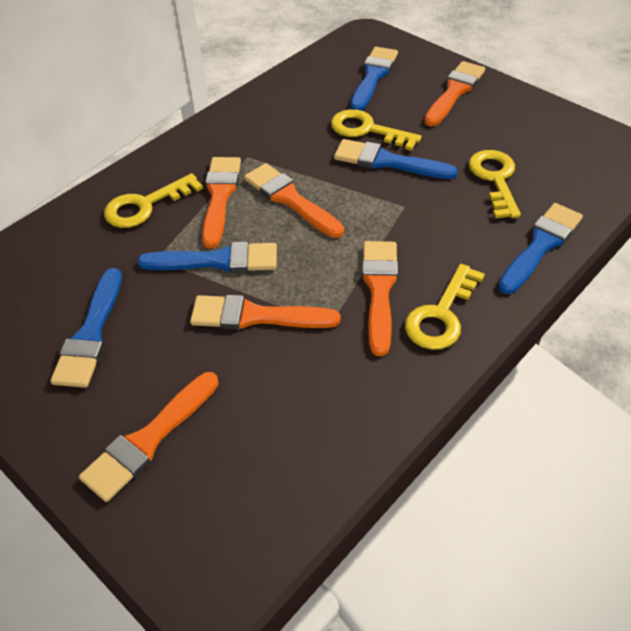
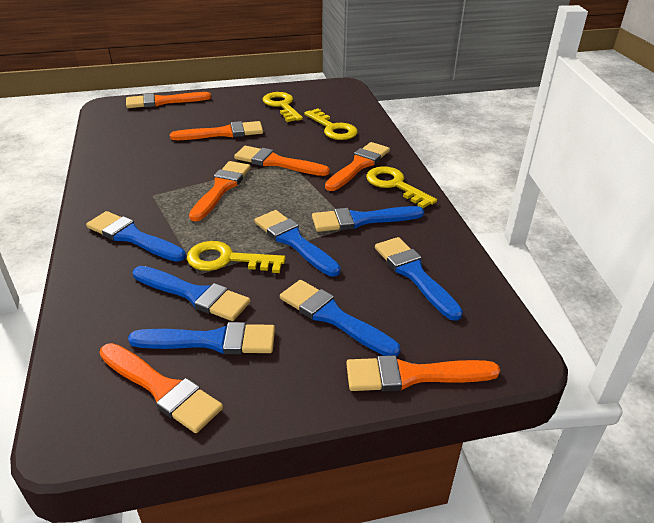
blue brush: [50,268,122,388] [138,242,277,273] [334,139,458,179] [350,47,398,111] [498,203,583,294] = 5 -> [86,211,186,262] [128,322,275,355] [133,266,250,321] [254,210,341,276] [280,280,400,357] [312,206,424,232] [375,237,463,321] = 7
orange brush: [79,372,219,502] [190,295,340,329] [202,157,241,248] [244,163,344,238] [362,241,398,356] [424,61,485,126] = 6 -> [99,343,223,433] [126,92,211,108] [170,121,263,140] [189,161,251,222] [234,146,330,176] [325,142,390,191] [346,355,500,391] = 7

